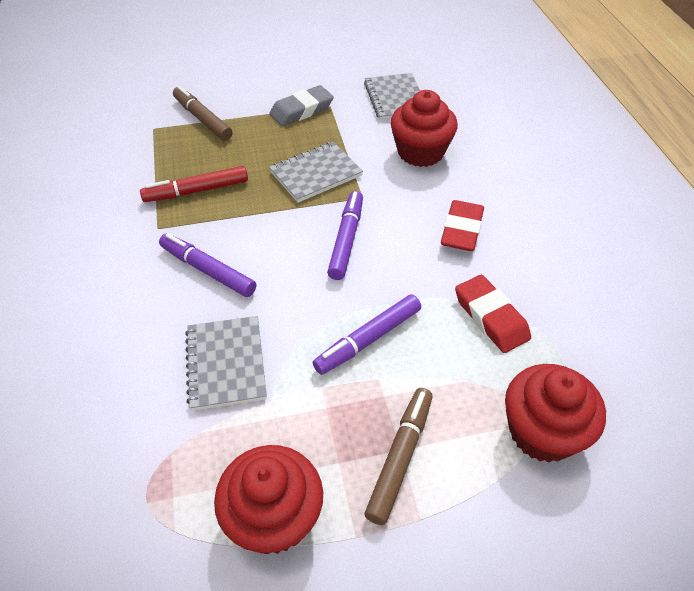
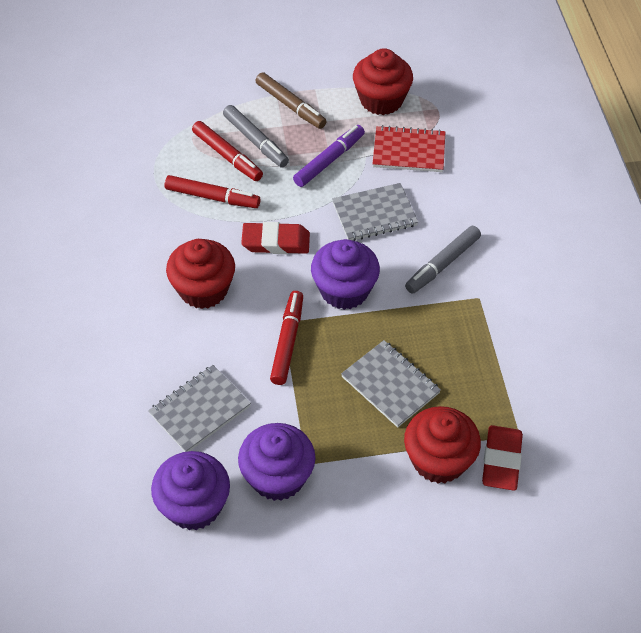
brown marker: [173,86,233,141] [365,388,433,525] = 2 -> [256,72,327,129] = 1
grey eraser: [269,85,334,126] = 1 -> none = 0
grey marker: none = 0 -> [223,105,289,168] [405,226,481,294] = 2
purple cupcake: none = 0 -> [151,451,230,530] [238,423,316,501] [311,239,380,310] = 3
purple marker: [159,233,256,297] [313,294,421,375] [327,191,363,280] = 3 -> [293,125,365,187] = 1
red marker: [140,166,248,202] = 1 -> [164,175,260,208] [192,121,263,181] [270,291,303,385] = 3
red notebook: none = 0 -> [373,125,445,172] = 1

